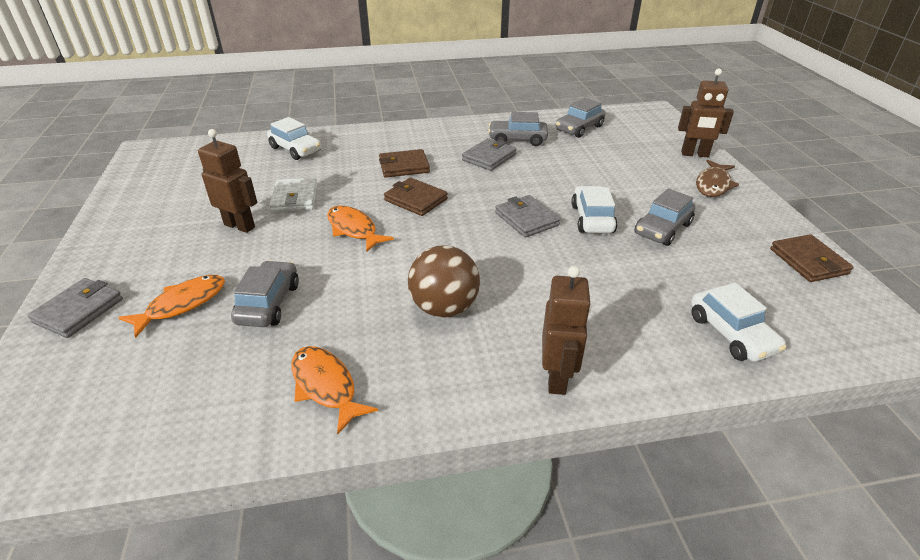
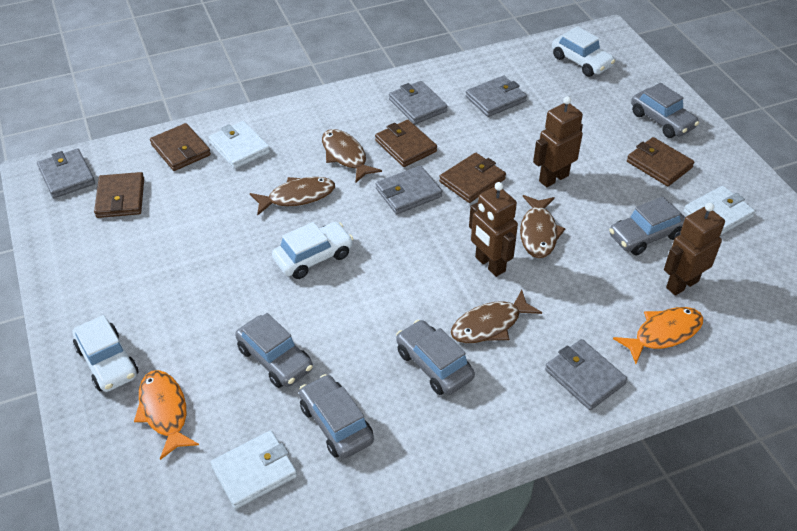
brown ball: [408,245,480,318] = 1 -> none = 0
brown fish: [696,160,739,197] = 1 -> [250,177,335,216] [322,129,382,182] [451,290,542,343] [520,195,566,258] = 4
brown wallet: [379,149,430,178] [384,178,448,216] [770,234,853,282] = 3 -> [94,172,144,218] [150,123,211,171] [375,120,437,167] [439,153,506,203] [627,137,695,186] = 5
grey car: [231,260,299,327] [488,112,548,146] [556,98,606,138] [634,188,695,246] = 4 -> [235,313,313,388] [299,374,374,459] [396,320,475,395] [609,196,686,255] [631,83,699,138] = 5
grey wallet: [27,278,123,338] [462,138,517,171] [495,195,560,238] = 3 -> [37,149,95,198] [376,165,442,214] [389,81,448,124] [466,76,527,117] [545,339,627,410] = 5
orange fish: [118,275,225,338] [291,346,378,435] [327,206,394,252] = 3 -> [134,370,199,460] [613,307,703,364] = 2
white wallet: [269,178,318,212] = 1 -> [208,121,270,169] [211,431,297,509] [683,186,755,235] = 3

